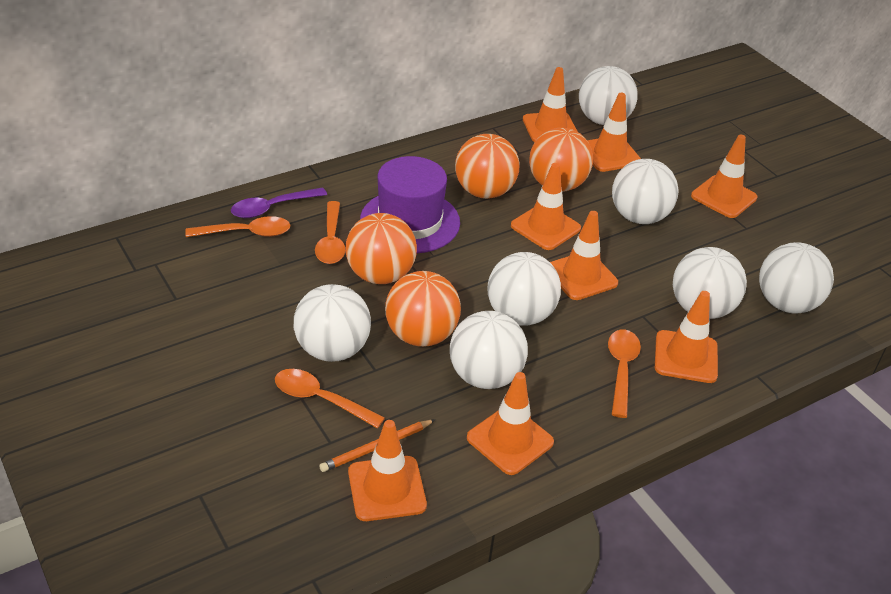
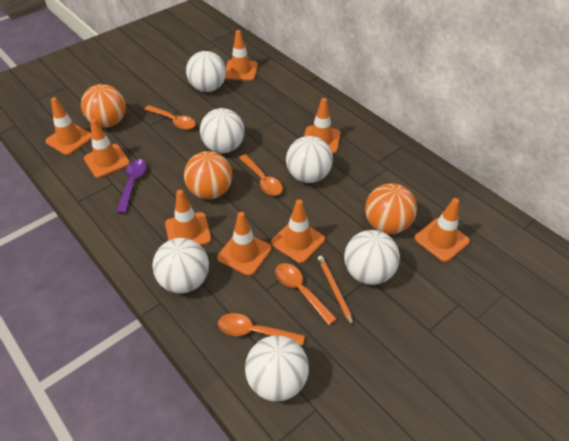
orange ball: [345,213,417,284] [385,271,461,347] [455,134,520,199] [529,128,593,192] = 4 -> [81,84,126,128] [184,151,233,199] [365,183,417,234] = 3
purple hat: [360,156,460,254] = 1 -> none = 0
white ball: [294,284,371,362] [450,311,528,389] [488,252,561,326] [579,66,637,125] [612,159,679,224] [673,247,747,319] [759,242,834,314] = 7 -> [152,238,209,293] [186,51,226,92] [200,108,245,153] [245,335,309,402] [286,136,333,183] [344,230,400,285] = 6

